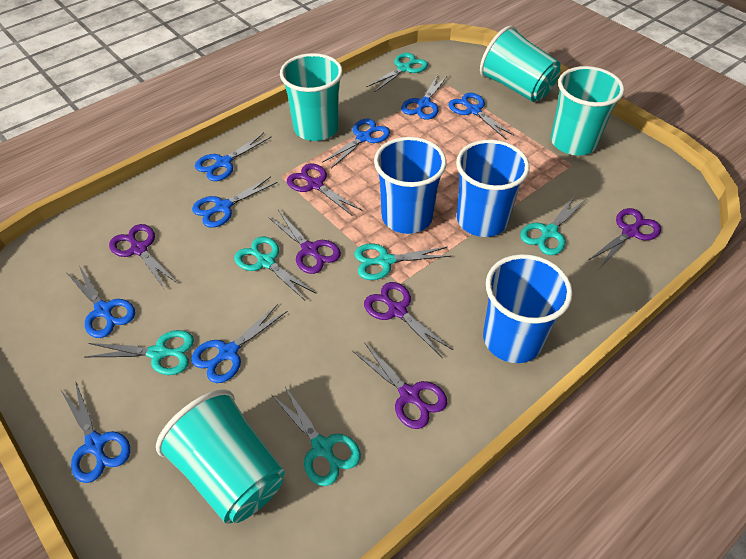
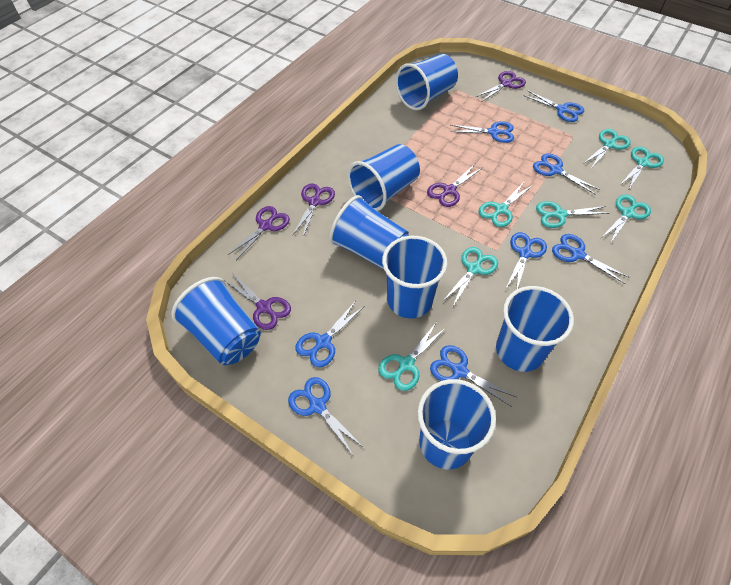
blue cup: [374,137,447,234] [456,140,530,237] [483,254,573,363] = 3 -> [171,277,261,365] [329,195,409,270] [347,144,420,211] [382,236,447,318] [396,54,458,110] [418,379,496,469] [496,286,574,372] = 7
purple scissors: [109,224,178,288] [268,210,341,274] [287,164,361,216] [353,342,447,429] [364,282,453,358] [589,208,661,268] = 6 -> [225,273,291,330] [228,206,290,260] [293,184,335,237] [427,164,482,207] [476,71,526,101] = 5
turquoise cup: [156,389,285,524] [280,53,343,141] [480,26,560,102] [551,66,624,155] = 4 -> none = 0
turquoise scissors: [85,330,194,375] [234,237,315,300] [272,386,361,486] [354,244,451,280] [367,53,428,92] [520,195,587,255] = 6 -> [378,323,447,391] [443,247,498,308] [478,182,533,227] [536,201,610,228] [583,129,631,169] [601,194,651,244] [619,146,664,191] = 7

